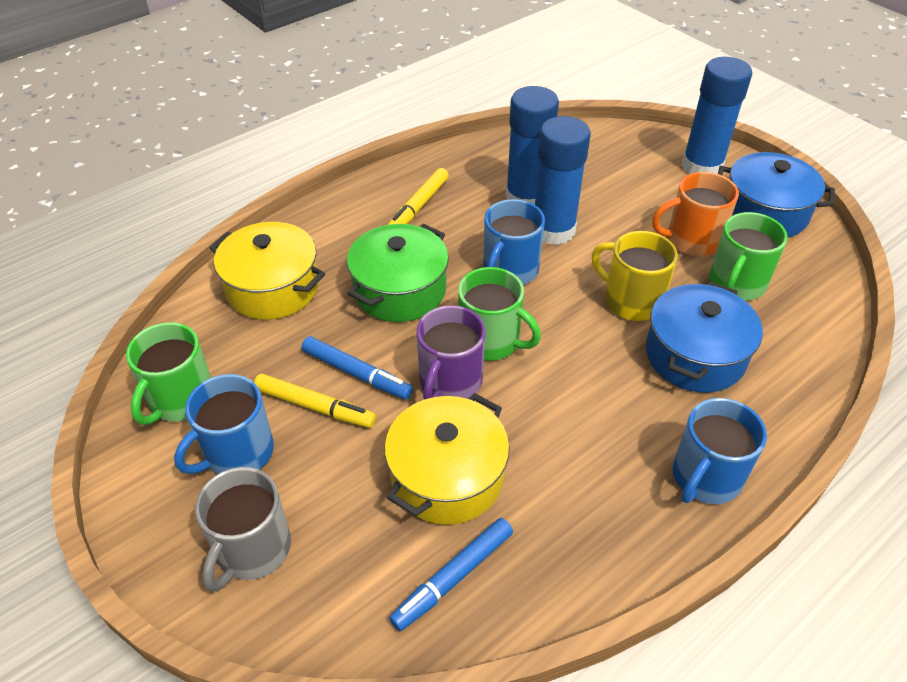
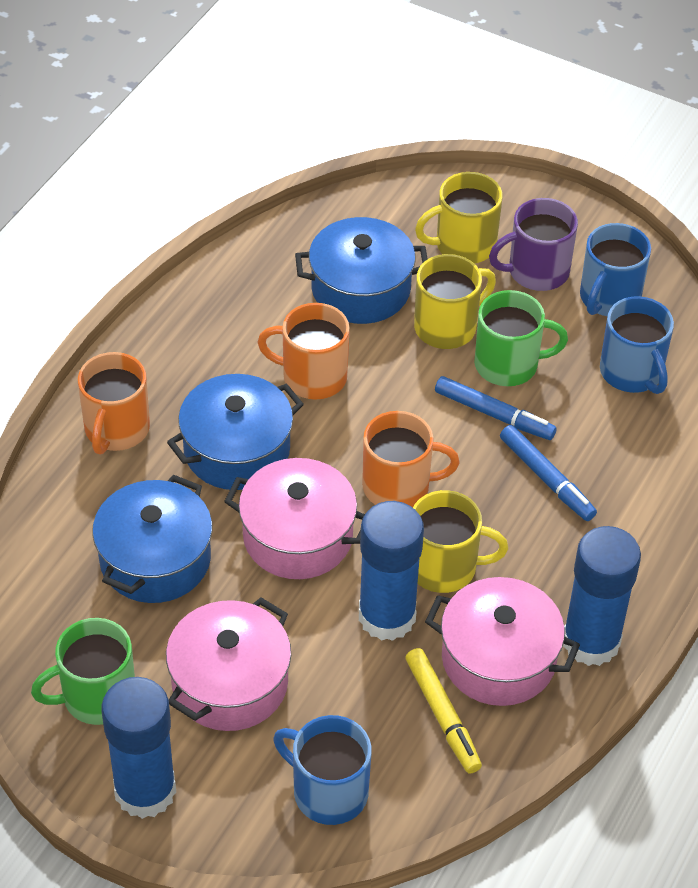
blue pot: [646,282,763,393] [718,152,835,238] = 2 -> [92,475,212,603] [167,374,304,490] [295,217,428,324] = 3
green mug: [126,322,211,425] [458,267,541,361] [709,212,788,300] = 3 -> [31,618,135,725] [474,290,568,386] = 2
green pot: [347,224,449,322] = 1 -> none = 0
grey mug: [195,467,291,592] = 1 -> none = 0
orange mug: [652,172,739,256] = 1 -> [78,352,150,455] [257,303,350,400] [362,411,459,508] = 3
pink pot: none = 0 -> [166,597,291,731] [224,458,365,579] [425,577,580,706] = 3
yellow marker: [254,374,376,428] [388,168,449,225] = 2 -> [405,648,482,774] = 1
yellow mug: [592,231,678,321] = 1 -> [413,490,508,593] [414,254,496,349] [415,172,503,264] = 3
yellow pot: [210,222,325,320] [384,393,510,525] = 2 -> none = 0

